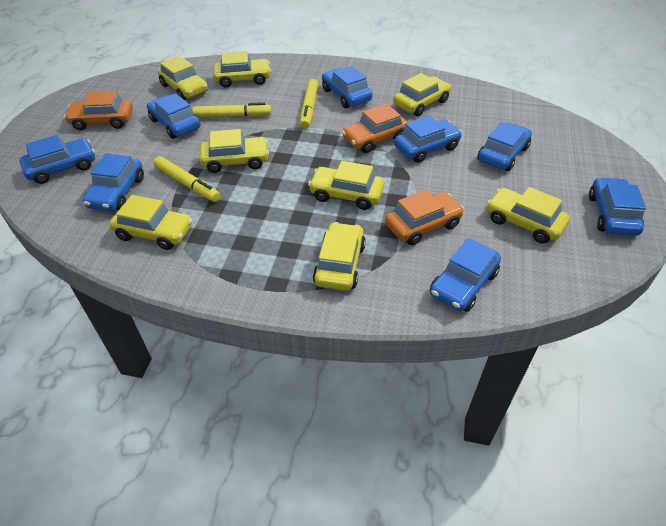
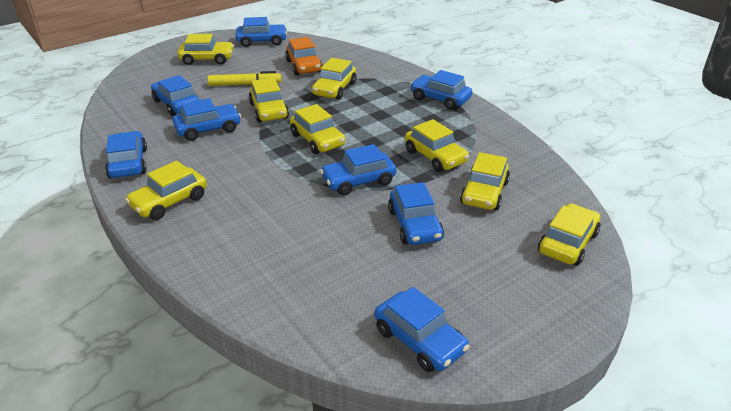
orange car: [64,91,133,130] [342,103,408,153] [385,190,464,245] = 3 -> [285,37,323,76] = 1
yellow marker: [153,156,220,202] [192,102,271,118] [300,79,318,129] = 3 -> [208,71,281,86] = 1

